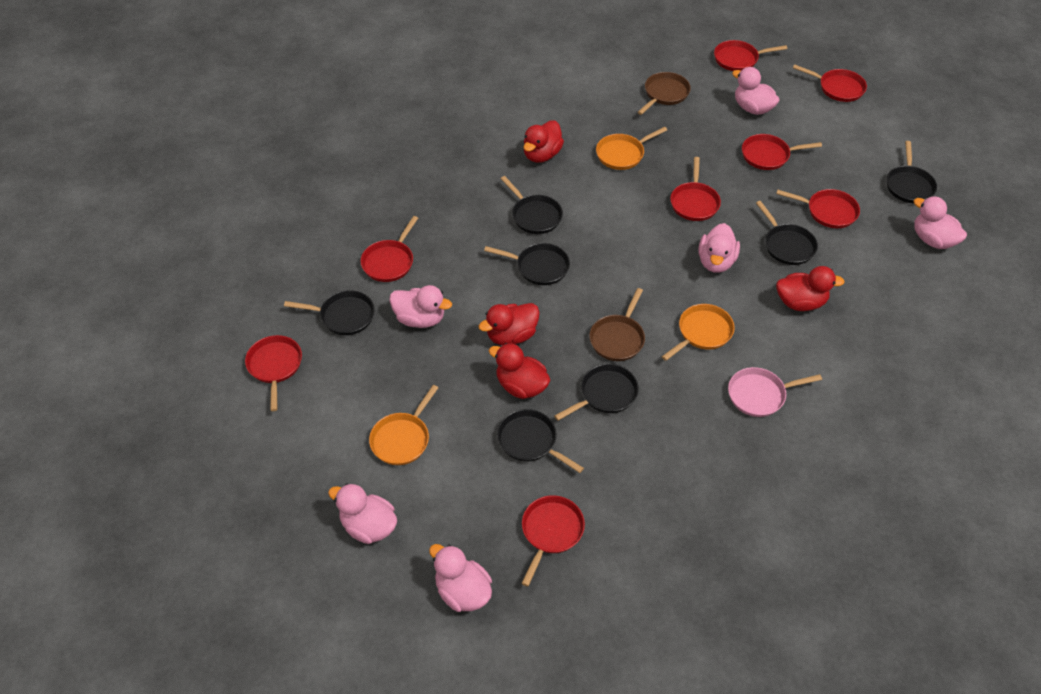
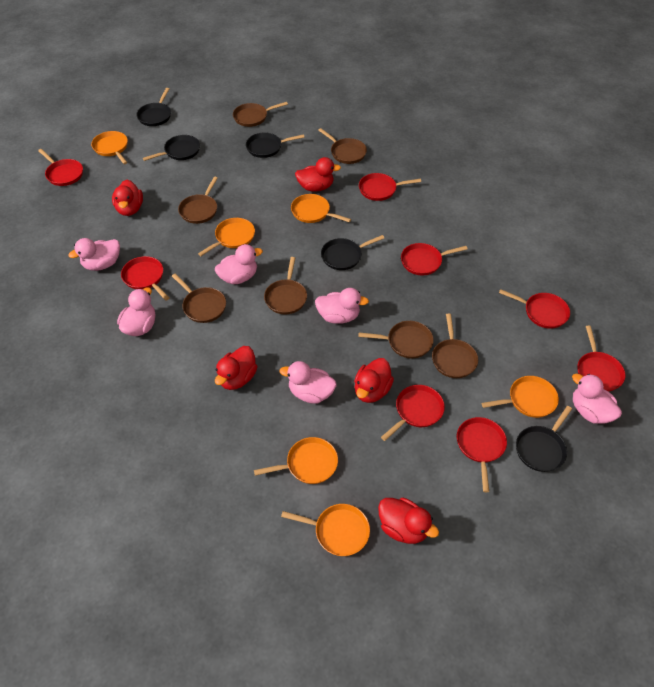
black pan: [284,290,375,335] [484,243,570,285] [497,409,584,473] [501,176,563,234] [554,364,639,421] [756,201,818,265] [887,141,937,203] = 7 -> [136,88,171,126] [143,135,200,161] [246,132,305,158] [321,235,384,270] [516,406,572,472] = 5
brown pan: [589,288,645,361] [638,72,691,115] = 2 -> [172,274,226,323] [178,177,218,224] [233,102,288,127] [264,257,307,314] [318,128,367,164] [358,321,434,359] [432,313,478,378] = 7
orange pan: [369,385,438,465] [596,127,667,170] [662,304,735,361] = 3 -> [91,131,128,164] [198,218,255,256] [254,437,338,484] [281,504,370,556] [291,194,351,223] [482,376,559,418] = 6
pink pan: [728,367,822,417] = 1 -> none = 0
red duck: [479,303,540,345] [489,343,550,399] [523,120,564,163] [776,266,845,311] = 4 -> [112,180,143,216] [215,346,257,390] [295,157,341,192] [354,358,394,403] [378,498,439,544] = 5

